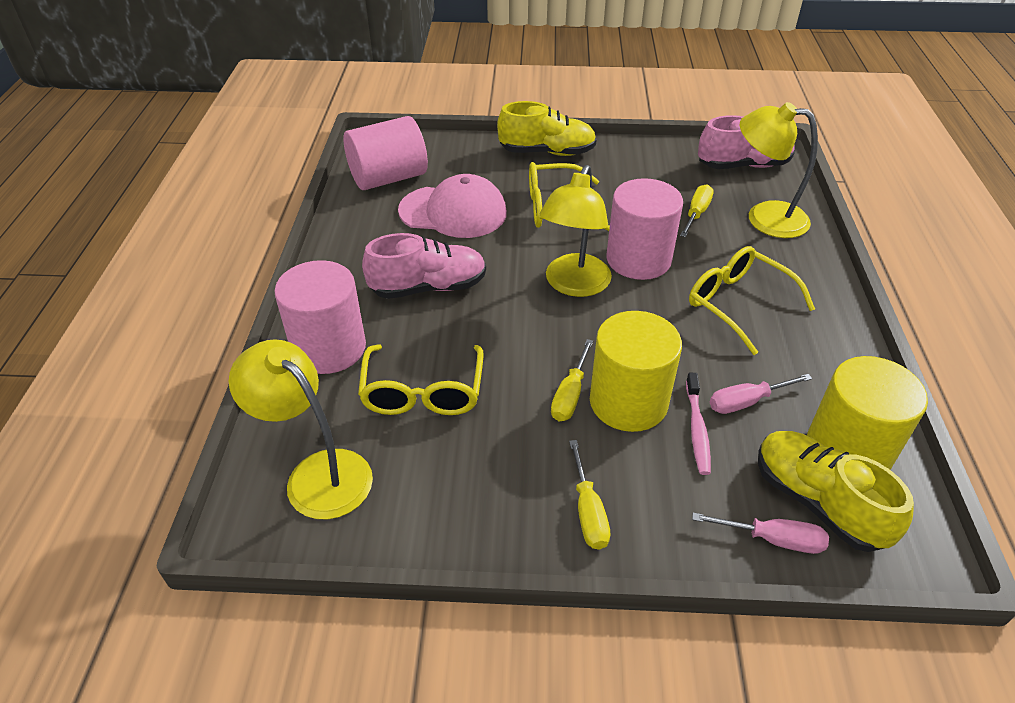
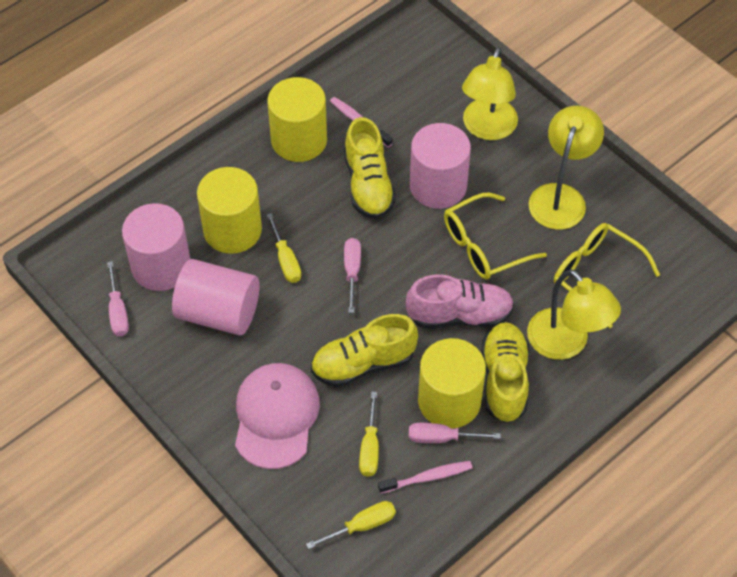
pink screwdriver: [692,513,829,554] [710,374,812,414] = 2 -> [107,261,129,336] [344,238,361,313] [409,423,501,443] = 3
pink shoe: [362,233,486,299] [698,115,795,169] = 2 -> [406,275,514,329] = 1
pink toothbrush: [686,373,711,475] = 1 -> [330,97,393,147] [378,461,472,493] = 2
yellow cylinder: [590,311,682,432] [807,356,928,470] = 2 -> [197,167,262,254] [267,77,327,162] [418,338,486,429] = 3
yellow glasses: [358,344,484,415] [529,162,610,231] [689,246,815,355] = 3 -> [444,192,547,280] [554,223,660,328] = 2
yellow shoe: [497,101,597,156] [758,431,914,552] = 2 -> [311,314,418,387] [344,117,396,219] [482,322,529,423] = 3

